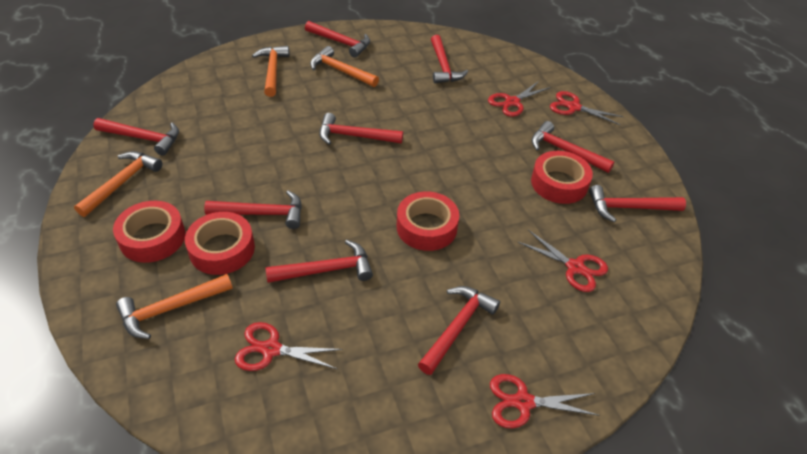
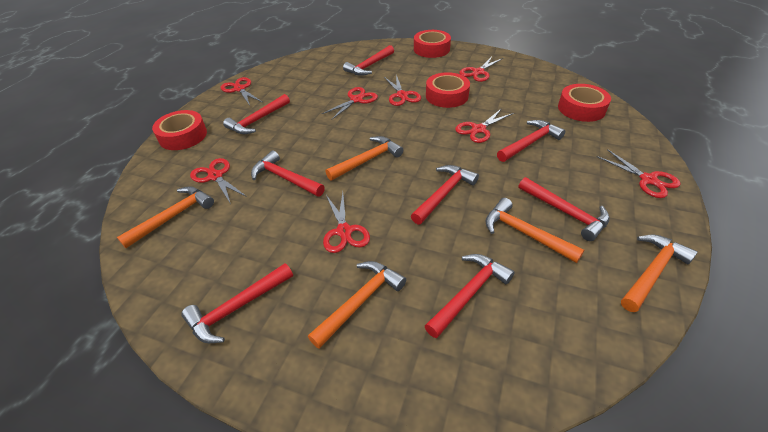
orange hammer: [74,151,162,217] [116,274,233,339] [252,46,289,97] [310,46,379,87] = 4 -> [117,186,214,248] [308,261,406,349] [325,136,403,181] [485,198,584,263] [621,235,698,312] = 5
red hammer: [93,118,179,156] [204,190,302,229] [266,240,373,283] [305,21,370,58] [319,113,403,145] [418,286,500,375] [431,35,468,83] [531,121,614,173] [589,185,686,222] = 9 -> [181,263,293,343] [223,94,290,134] [251,150,325,197] [343,45,394,76] [411,165,479,225] [425,254,515,338] [497,120,565,162] [519,177,610,241] = 8
red scissors: [235,322,343,371] [488,81,551,117] [490,374,600,429] [518,230,608,292] [550,91,624,125] = 5 -> [190,158,247,204] [221,77,262,106] [322,87,378,120] [323,192,370,253] [384,75,421,106] [455,108,514,143] [459,55,503,82] [597,149,680,198] = 8

